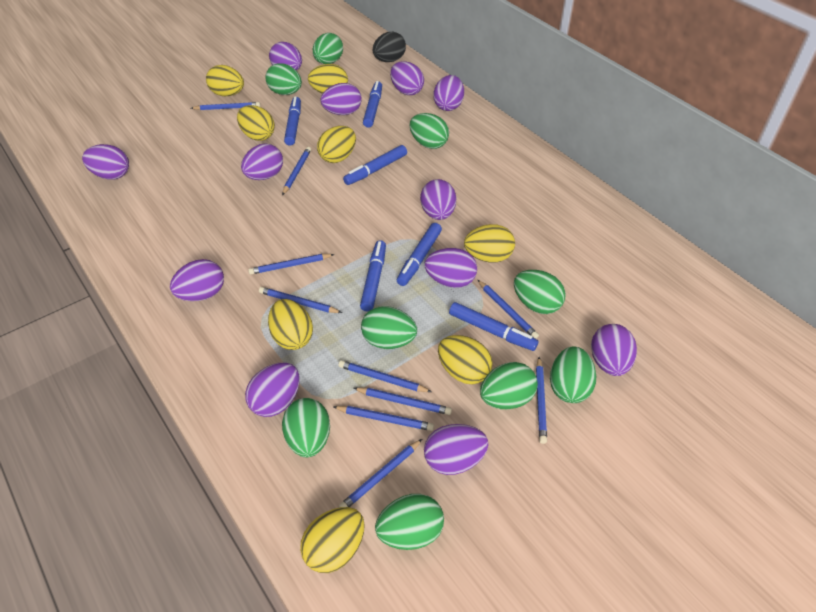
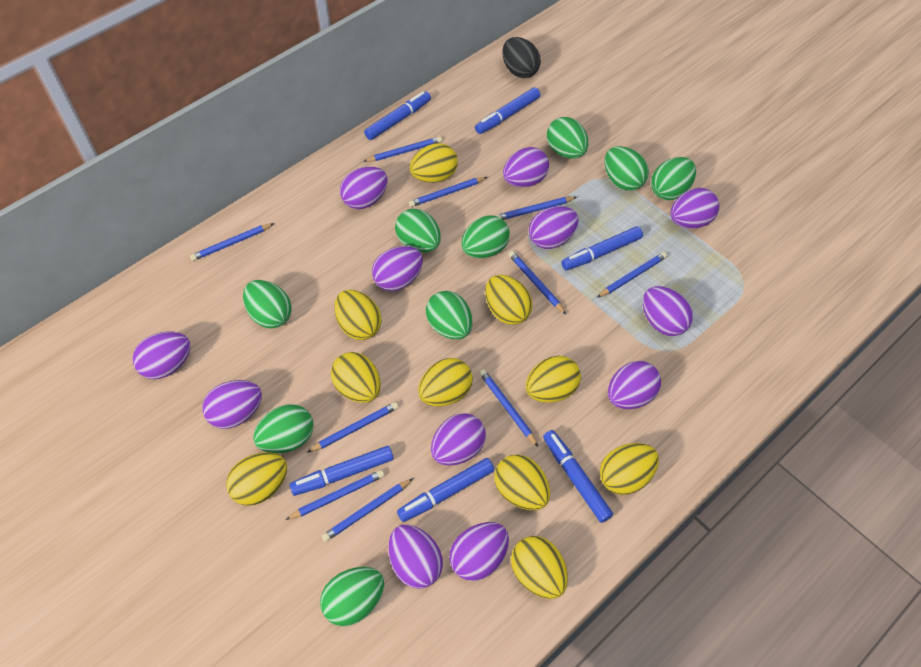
yellow egg: [206,65,244,96] [237,105,275,141] [268,299,313,350] [300,507,365,573] [308,64,348,94] [317,126,356,163] [438,335,493,385] [464,224,515,263] = 8 -> [226,452,287,506] [331,352,381,403] [334,290,382,340] [410,143,458,183] [418,358,473,406] [485,275,532,325] [494,454,550,510] [511,536,568,599] [526,356,581,403] [600,443,659,495] = 10

